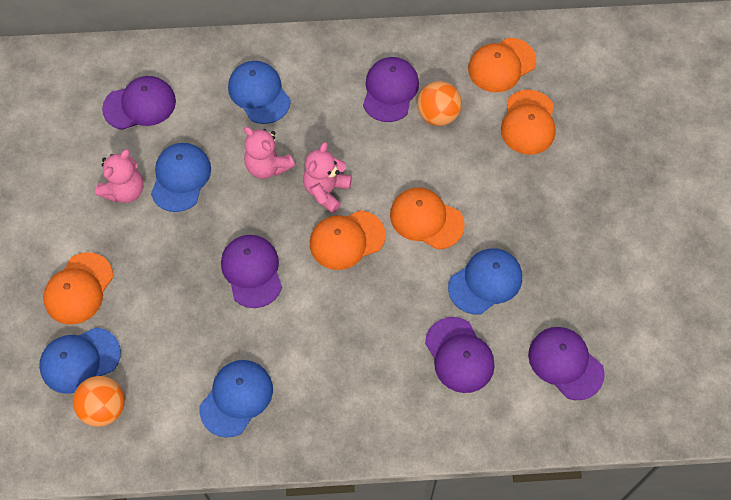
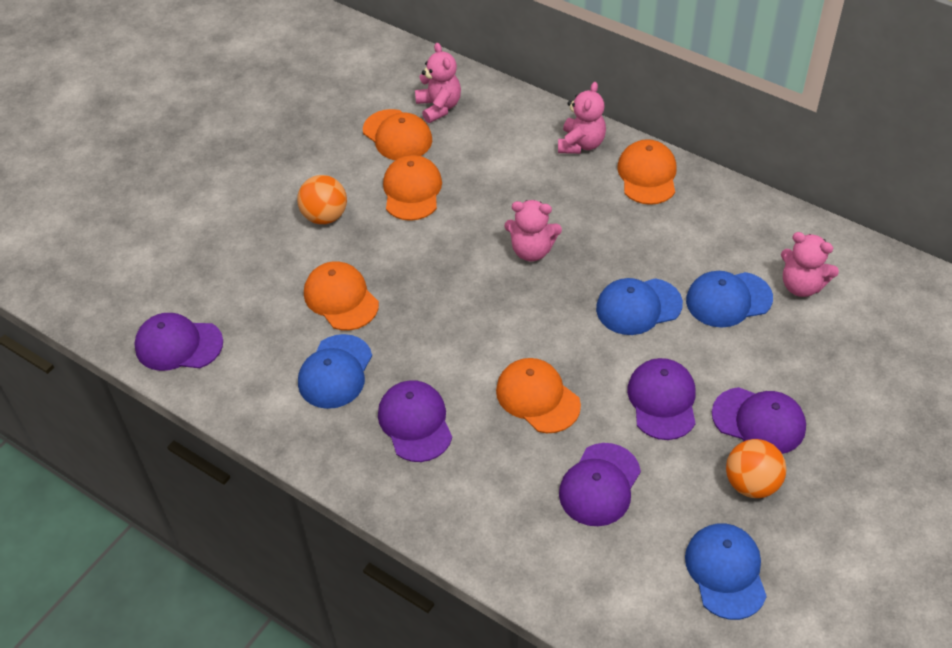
blue cap: [39,327,121,394] [151,143,211,212] [199,360,273,437] [228,61,291,124] [448,248,522,314] = 5 -> [298,334,372,409] [596,278,683,335] [685,523,767,620] [686,271,773,328] = 4
pink teddy bear: [95,149,143,203] [244,127,295,179] [303,142,352,214] = 3 -> [415,43,461,123] [504,200,562,261] [558,82,606,154] [781,232,839,297] = 4

